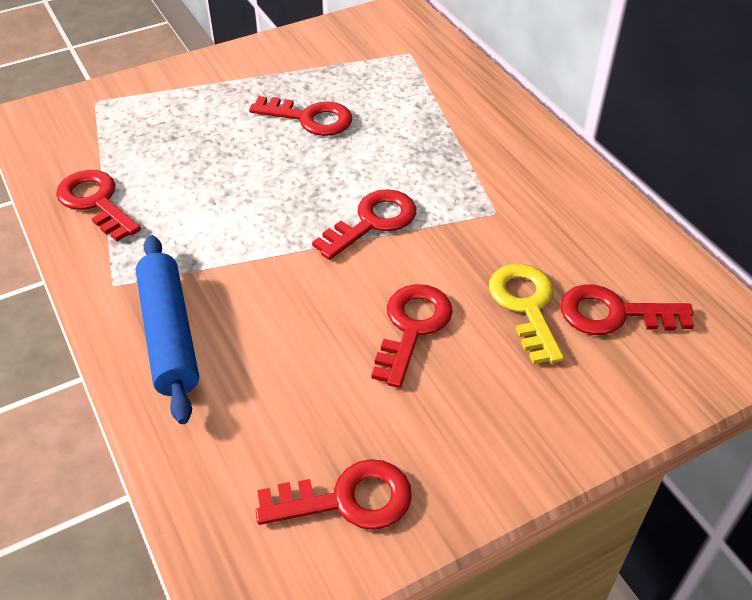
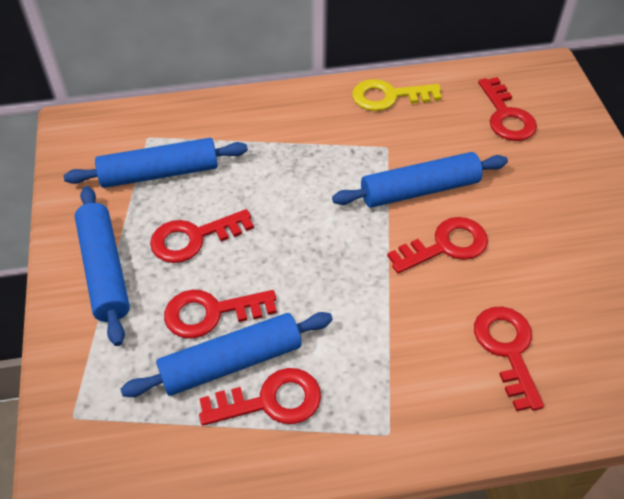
blue rolling pin: [136,235,199,424] = 1 -> [64,138,248,188] [75,186,130,346] [121,312,333,397] [332,152,508,208] = 4

